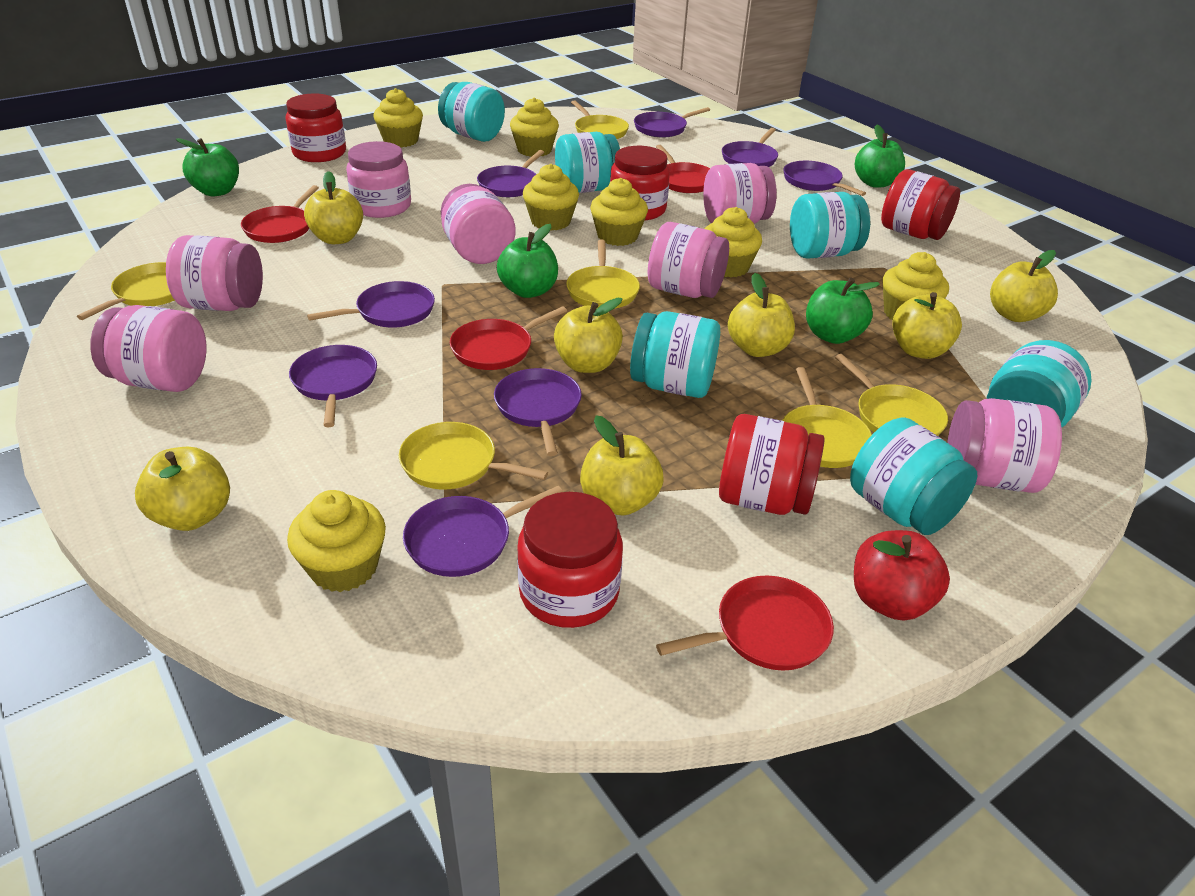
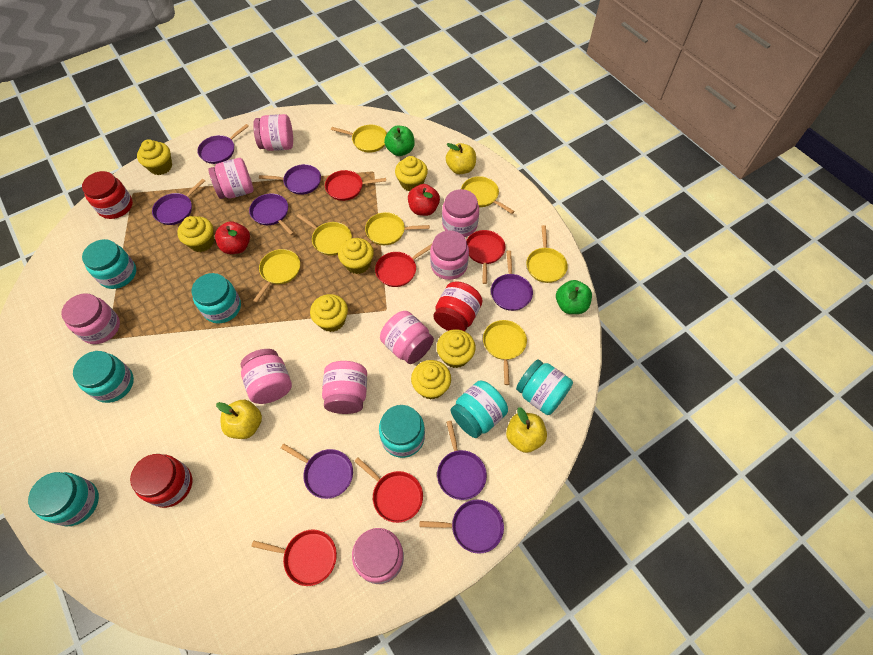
green apple: [176,138,239,196] [497,224,558,298] [806,277,880,344] [855,125,905,188] = 4 -> [384,126,415,156] [556,280,592,314] = 2
pink jar: [90,305,206,392] [166,235,263,311] [346,141,411,218] [441,184,516,264] [648,222,729,298] [703,163,777,224] [947,398,1062,493] = 7 -> [61,293,120,344] [208,158,254,199] [241,349,292,404] [253,114,293,151] [322,361,367,414] [352,528,404,584] [380,311,434,364] [430,230,469,280] [442,189,479,237] = 9
red apple: [854,530,950,620] = 1 -> [215,221,250,254] [408,184,440,216] = 2
red jar: [285,93,346,162] [517,492,623,628] [610,146,670,220] [719,414,825,515] [881,169,960,240] = 5 -> [82,171,133,219] [130,454,192,508] [434,281,483,331] = 3
red pan: [241,185,319,243] [450,306,567,370] [656,145,710,193] [656,576,834,670] = 4 -> [251,529,337,586] [325,170,386,201] [354,458,423,523] [375,244,432,287] [466,230,505,284] = 5
turquoise jar: [438,82,505,142] [555,132,620,193] [630,311,720,398] [790,192,870,259] [850,417,977,535] [987,340,1091,427] = 6 -> [28,472,99,527] [73,351,134,403] [82,239,136,289] [191,273,241,323] [379,405,425,458] [450,381,508,438] [516,359,573,415] = 7
yellow apple: [135,447,230,531] [304,171,363,244] [554,298,623,373] [580,415,664,516] [728,273,795,357] [892,292,962,359] [990,250,1058,322] = 7 -> [216,400,262,439] [446,143,476,174] [506,407,547,453] = 3
yellow pan: [77,262,175,320] [399,422,548,490] [566,240,640,309] [571,100,629,139] [782,367,872,468] [835,354,948,436] = 6 -> [253,249,300,303] [296,214,352,255] [331,125,387,153] [365,212,430,245] [461,176,515,214] [483,320,527,385] [526,225,568,283] = 7

